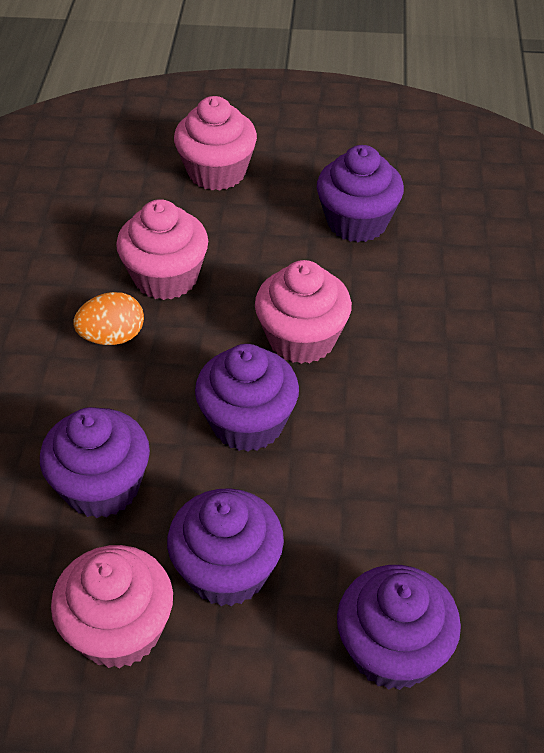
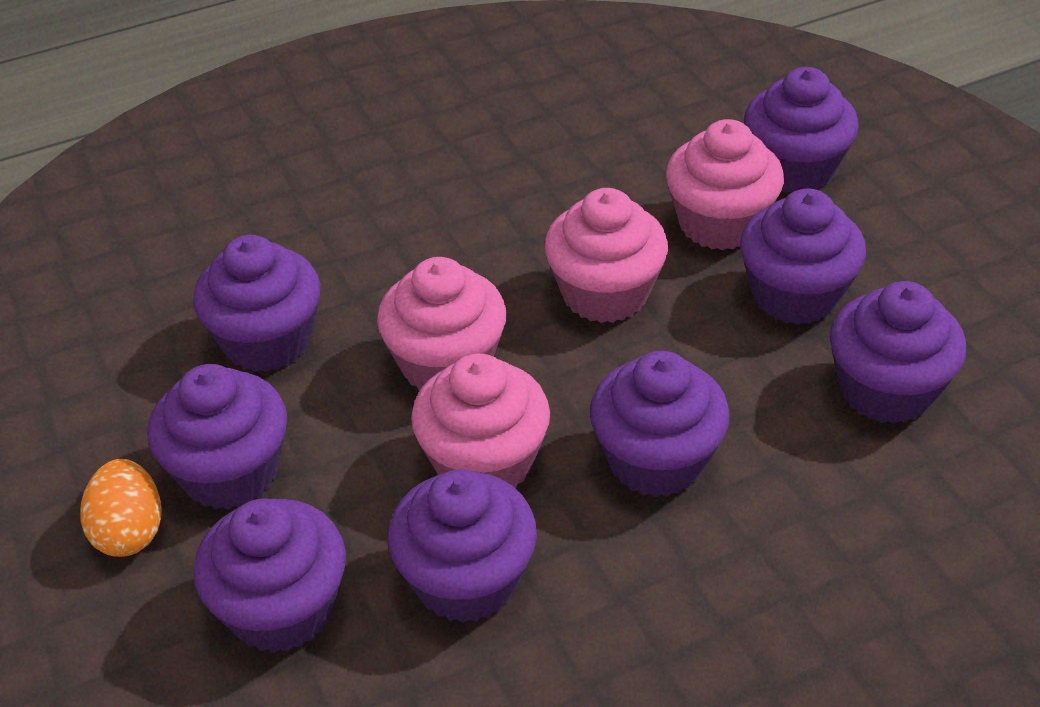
purple cupcake: [40,407,150,518] [167,488,284,606] [195,344,299,452] [317,145,404,242] [337,565,461,690] = 5 -> [147,364,287,509] [193,235,321,372] [193,498,346,653] [387,469,537,623] [590,351,730,497] [740,188,866,325] [744,67,859,193] [830,281,966,424] = 8

